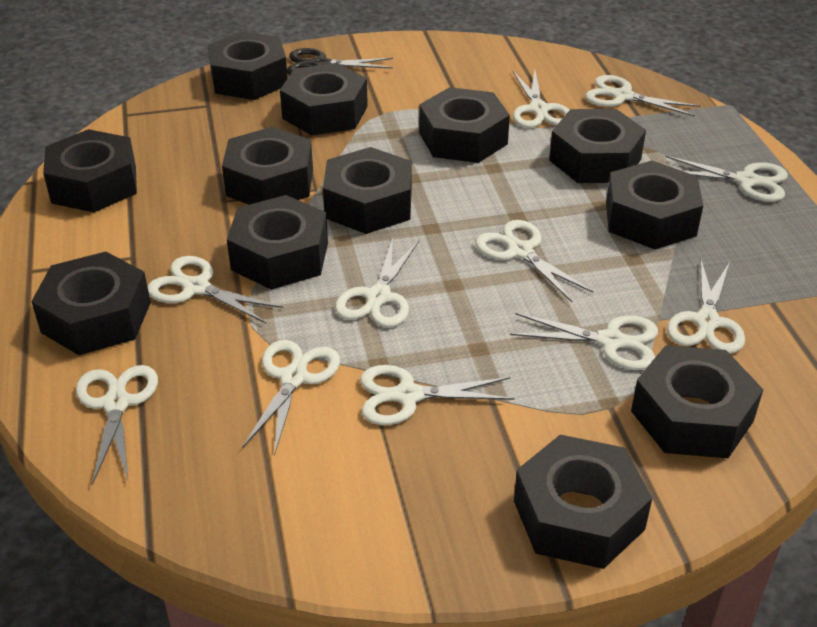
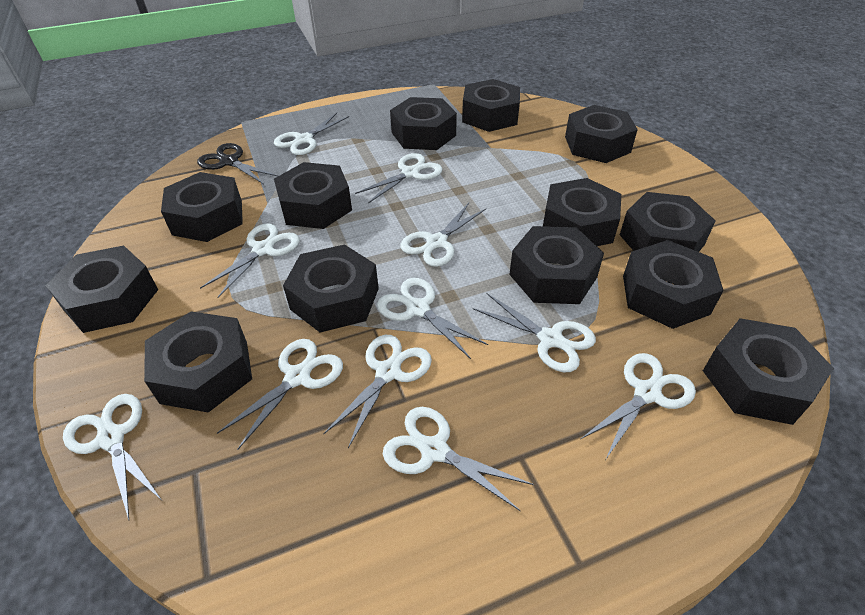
black nut: [31,252,151,355] [43,129,137,212] [207,31,288,100] [222,127,313,205] [227,195,328,290] [280,63,368,136] [323,147,412,234] [419,87,510,163] [514,435,652,569] [549,109,646,183] [606,160,703,249] [631,345,764,458] = 12 -> [46,246,158,333] [144,311,252,413] [161,172,243,242] [274,162,352,229] [283,244,379,332] [390,97,457,150] [462,79,520,132] [509,226,604,304] [543,178,621,246] [565,105,638,163] [620,192,715,252] [623,240,724,329] [703,318,834,425] = 13

